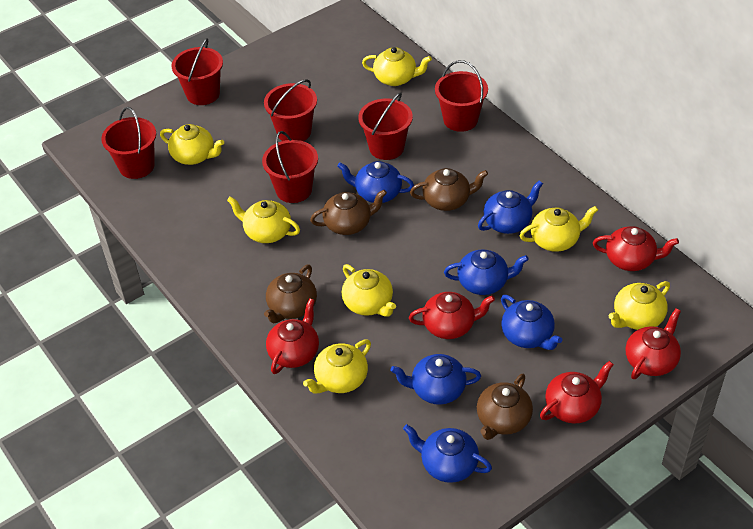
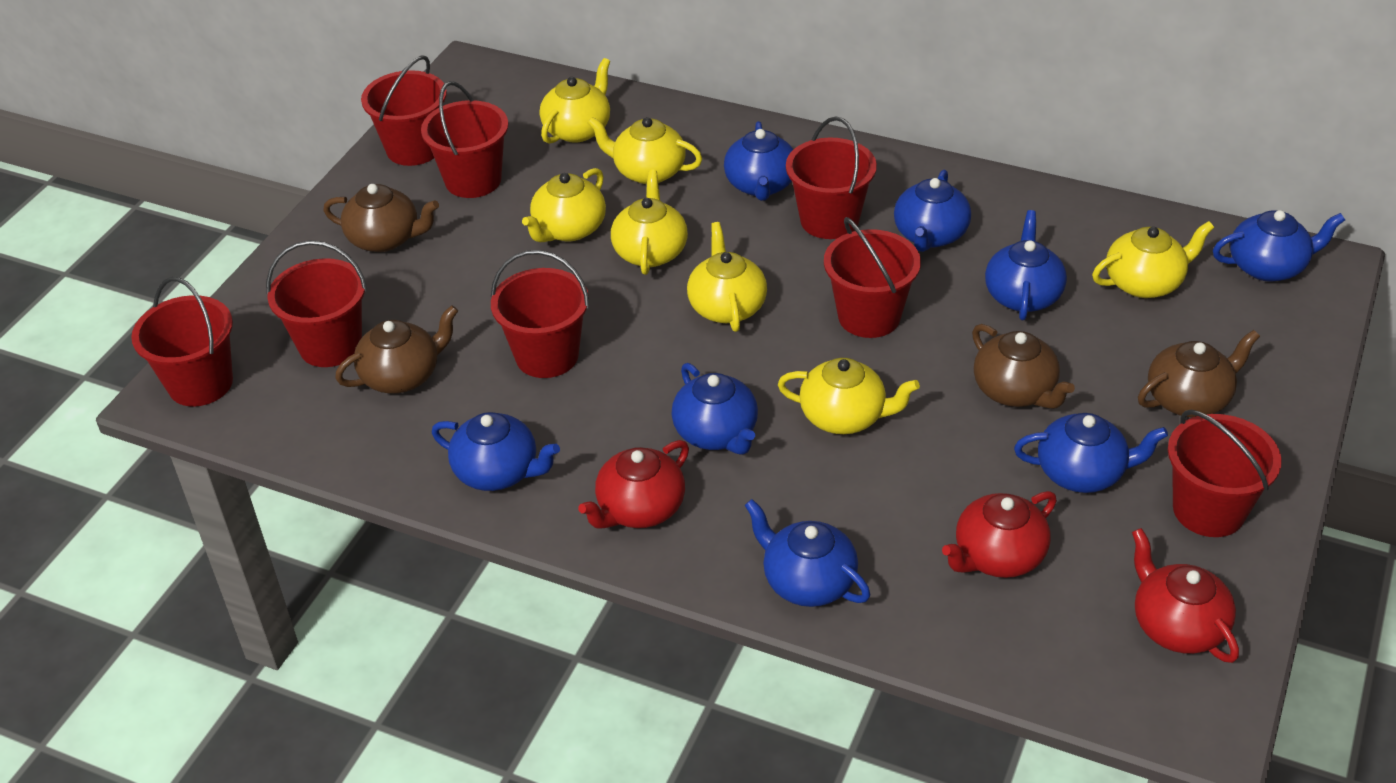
blue teapot: [337,161,414,203] [390,354,481,405] [403,424,492,483] [444,250,529,295] [478,180,543,234] [501,295,562,350] = 6 -> [432,412,560,491] [671,363,758,455] [724,121,793,201] [744,499,870,607] [894,170,971,252] [985,210,1067,320] [1014,413,1168,493] [1213,210,1345,282] = 8
red bucket: [101,107,156,179] [171,38,223,105] [262,131,318,203] [264,79,317,141] [358,92,413,160] [435,60,488,132] = 6 -> [131,277,233,407] [266,240,367,367] [361,55,447,166] [421,81,508,198] [491,250,590,378] [786,117,877,239] [824,217,921,338] [1168,410,1282,537] = 8
red teapot: [266,298,319,374] [409,292,495,339] [540,361,614,424] [593,226,679,271] [626,309,681,379] = 5 -> [578,440,689,529] [942,491,1057,578] [1132,528,1239,663] = 3

